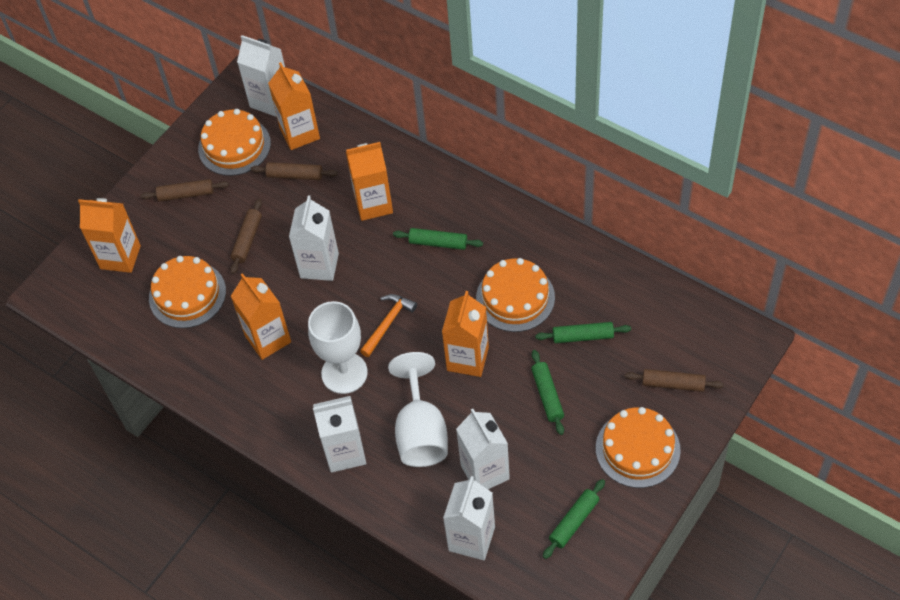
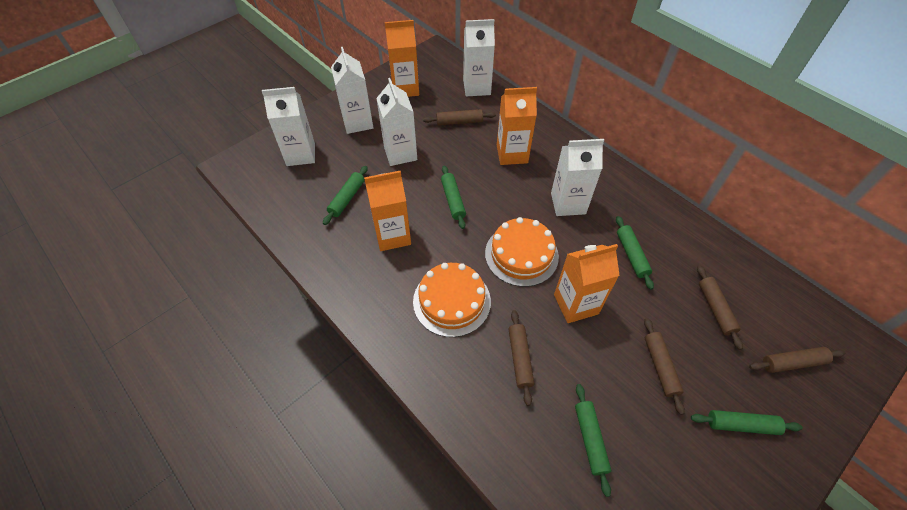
brown rolling pin: [140,179,229,202] [230,199,262,274] [251,162,338,180] [625,369,724,392] = 4 -> [423,109,496,125] [509,310,534,406] [644,318,685,415] [697,265,743,350] [749,347,845,373] = 5
green rolling pin: [393,228,483,250] [531,350,564,435] [535,322,631,343] [543,479,605,559] = 4 -> [323,166,368,225] [441,166,466,229] [575,384,611,497] [616,216,654,290] [691,410,803,435] = 5
orange cake: [149,256,226,328] [198,109,271,176] [476,258,555,332] [596,407,681,488] = 4 -> [413,263,491,337] [485,217,559,287] = 2
orange carton: [78,198,141,273] [231,273,291,360] [268,62,320,150] [346,142,393,221] [442,291,489,377] = 5 -> [364,171,411,251] [385,20,419,97] [497,87,537,165] [554,244,620,323] = 4
orange hammer: [360,294,417,357] = 1 -> none = 0
white goblet: [308,301,368,394] [388,352,448,467] = 2 -> none = 0

